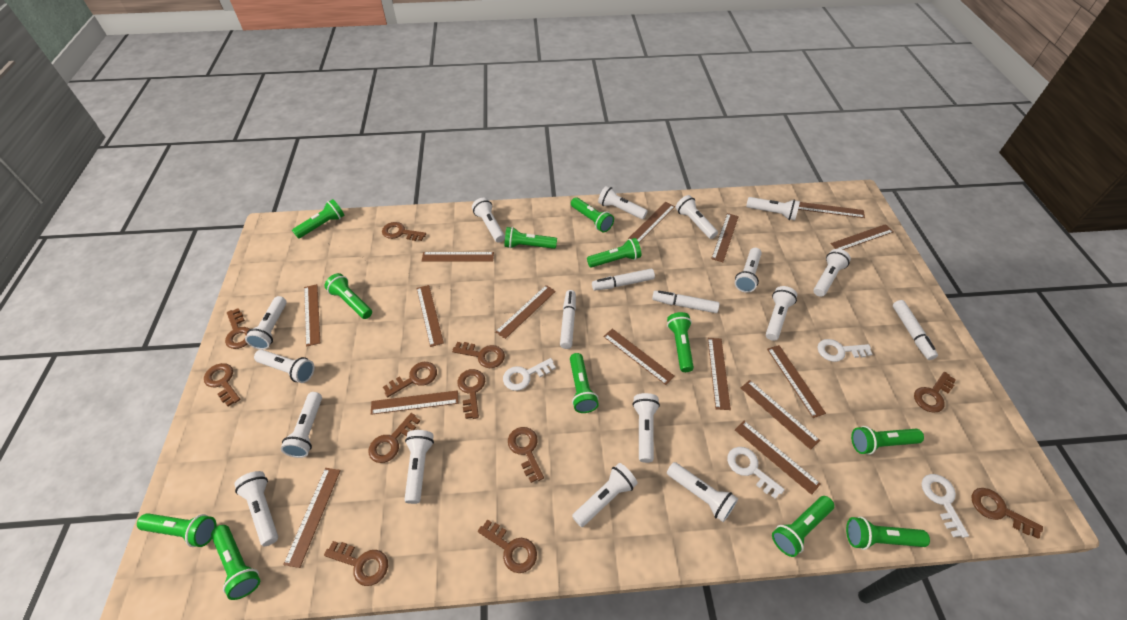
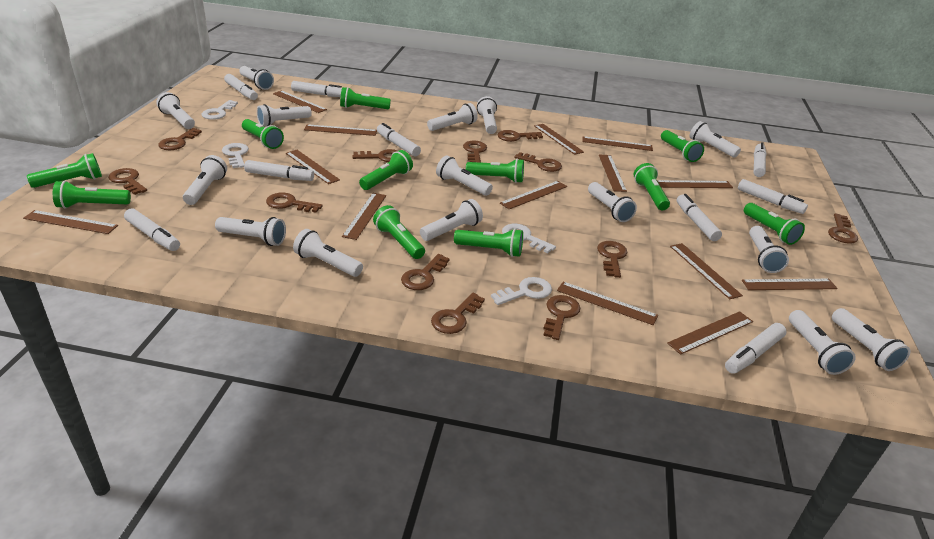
brown ruler: [283,468,341,568] [304,284,320,347] [371,390,458,415] [417,285,444,347] [422,252,494,262] [495,285,556,339] [603,329,675,385] [628,202,675,243] [708,338,731,410] [711,213,739,262] [735,421,821,495] [741,380,820,450] [767,345,826,418] [798,202,865,218] [830,224,894,250] = 15 -> [23,210,118,234] [273,90,327,113] [286,150,340,184] [304,124,377,136] [342,193,386,240] [500,181,567,209] [534,124,584,155] [557,281,658,325] [582,136,653,151] [599,155,627,192] [657,180,733,188] [667,311,753,355] [670,243,743,299] [742,279,838,290] = 14
green flashlight: [137,513,217,547] [211,525,260,600] [292,199,345,239] [325,273,372,319] [504,227,557,249] [570,353,599,413] [571,197,614,232] [587,238,641,268] [667,312,694,372] [772,496,834,557] [846,517,930,550] [851,426,924,455] = 12 -> [27,153,102,188] [53,181,131,209] [242,119,284,149] [340,87,391,109] [359,150,413,190] [373,205,425,259] [454,228,523,257] [466,159,524,183] [633,163,670,210] [661,130,704,162] [744,203,805,245] = 11
white marker: [560,290,576,349] [592,269,655,291] [652,291,719,313] [893,300,938,360] = 4 -> [124,208,180,251] [224,74,258,100] [244,160,314,181] [291,81,342,97] [377,123,421,157] [677,194,722,241] [725,323,787,374] [738,179,808,214] [754,142,766,177] = 9

